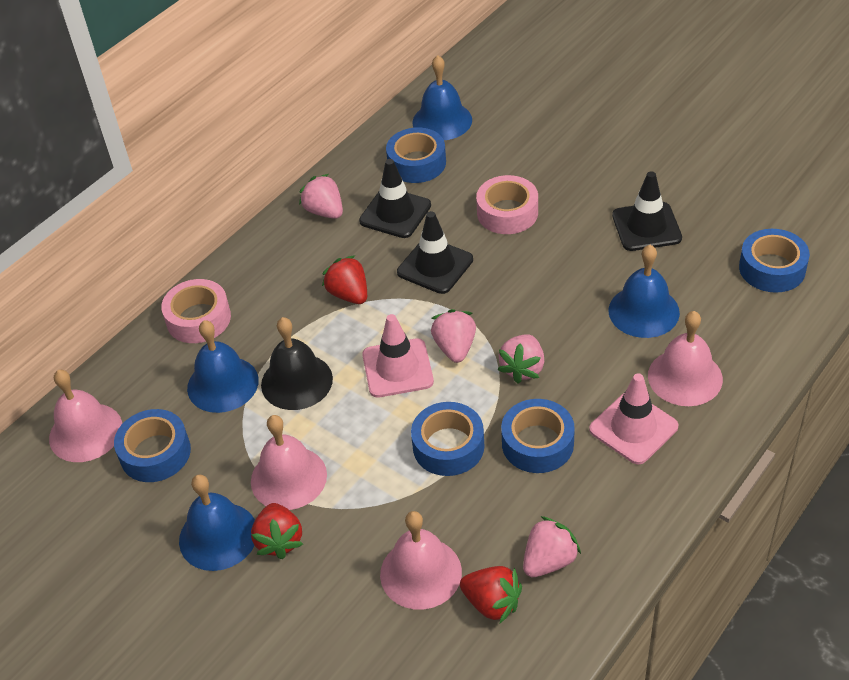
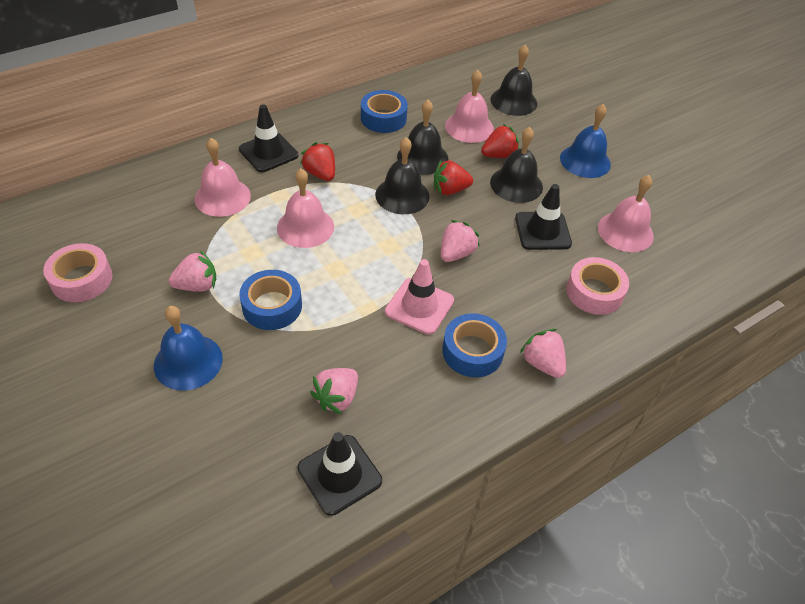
black bell: [261,317,333,410] = 1 -> [375,137,429,214] [397,100,448,175] [490,127,543,203] [491,45,537,116] = 4
blue bell: [179,474,255,571] [187,320,259,413] [412,55,472,140] [609,245,680,338] = 4 -> [154,306,223,391] [560,104,611,178] = 2
blue tape: [114,409,191,482] [386,127,446,183] [411,402,484,476] [501,399,575,473] [739,229,810,293] = 5 -> [239,270,302,330] [361,90,408,133] [442,313,507,377] = 3
pink traffic cone: [362,314,434,398] [589,373,678,464] = 2 -> [385,259,454,335] = 1

